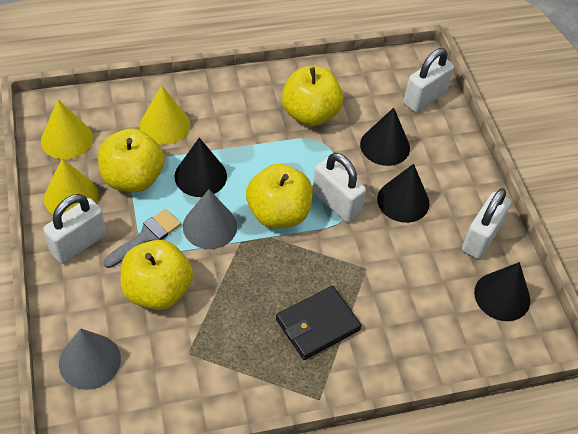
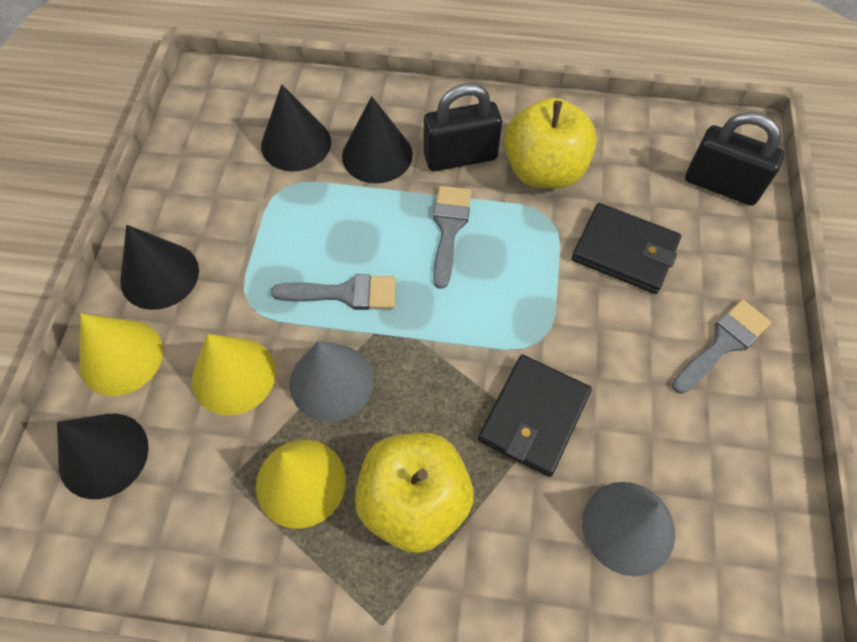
black padlock: none = 0 -> [424,83,502,171] [685,112,784,206] = 2
black wallet: [276,286,362,360] = 1 -> [478,355,592,477] [572,203,681,294] = 2
grey brush: [103,209,181,268] = 1 -> [271,274,396,310] [433,186,471,289] [672,299,771,394] = 3
white padlock: [43,194,106,264] [313,153,366,222] [404,48,454,112] [462,188,511,259] = 4 -> none = 0
yellow apple: [98,128,165,192] [120,240,193,310] [246,164,313,228] [282,66,344,126] = 4 -> [355,433,474,553] [504,98,597,189] = 2

